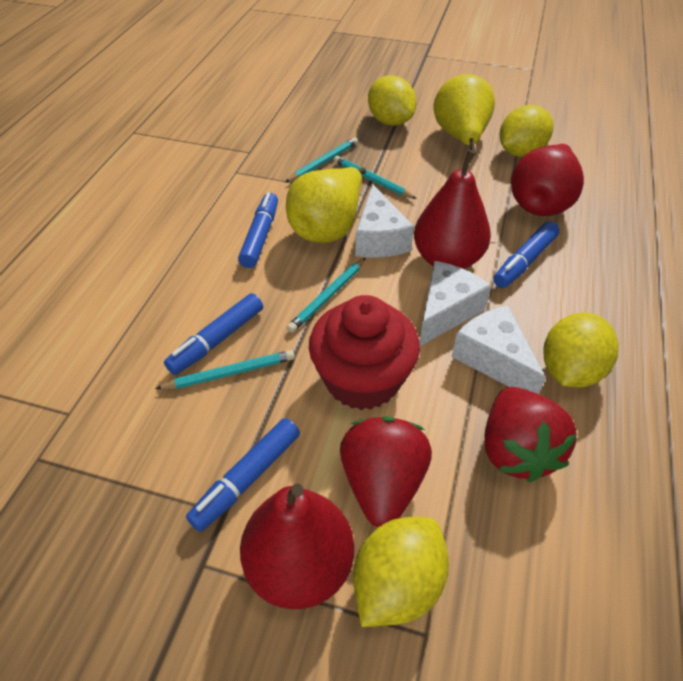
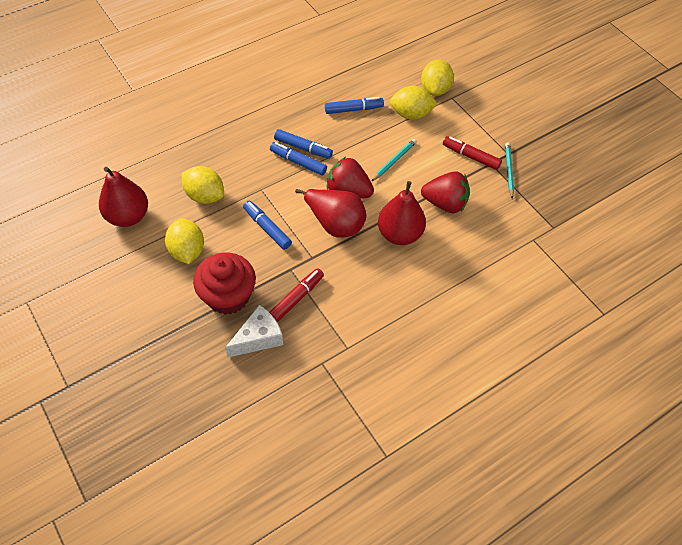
red marker: none = 0 -> [269,268,324,322] [443,136,502,170] = 2
turquoise pencil: [155,350,295,389] [285,137,358,182] [287,258,366,333] [334,156,417,199] = 4 -> [371,139,417,182] [505,142,514,199] = 2
white cheese: [355,184,414,258] [419,261,491,346] [451,306,546,394] = 3 -> [225,305,283,357] = 1
yellow pear: [286,167,366,243] [434,74,495,155] = 2 -> none = 0

